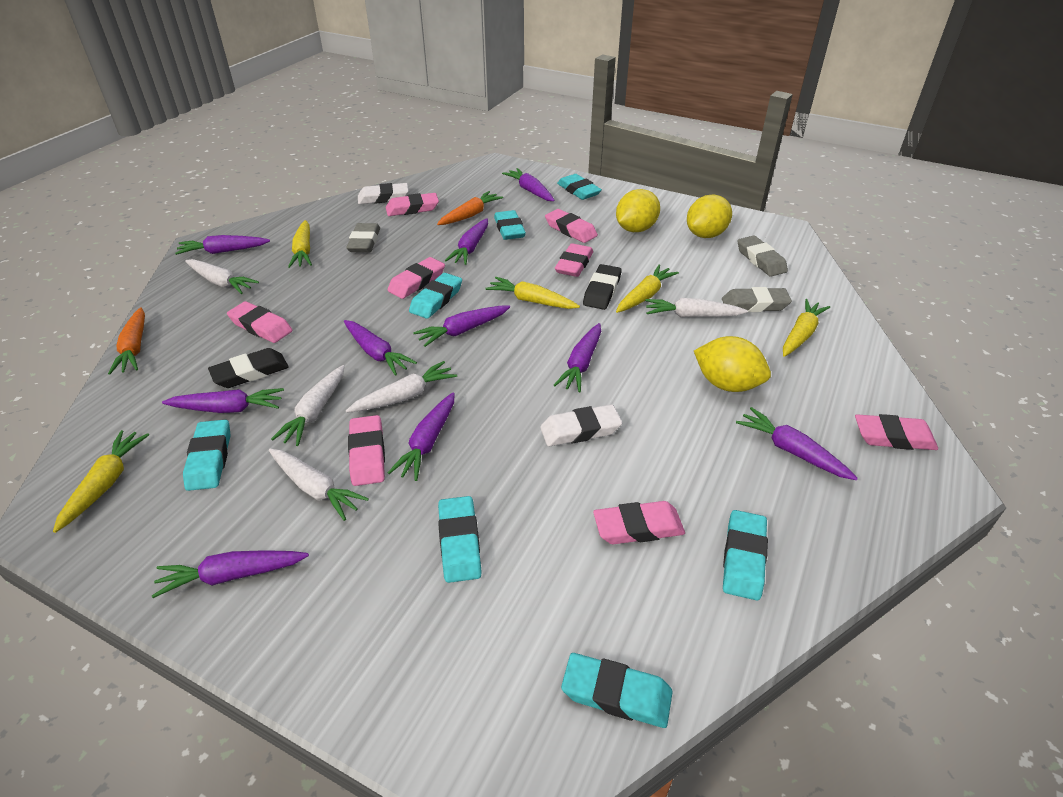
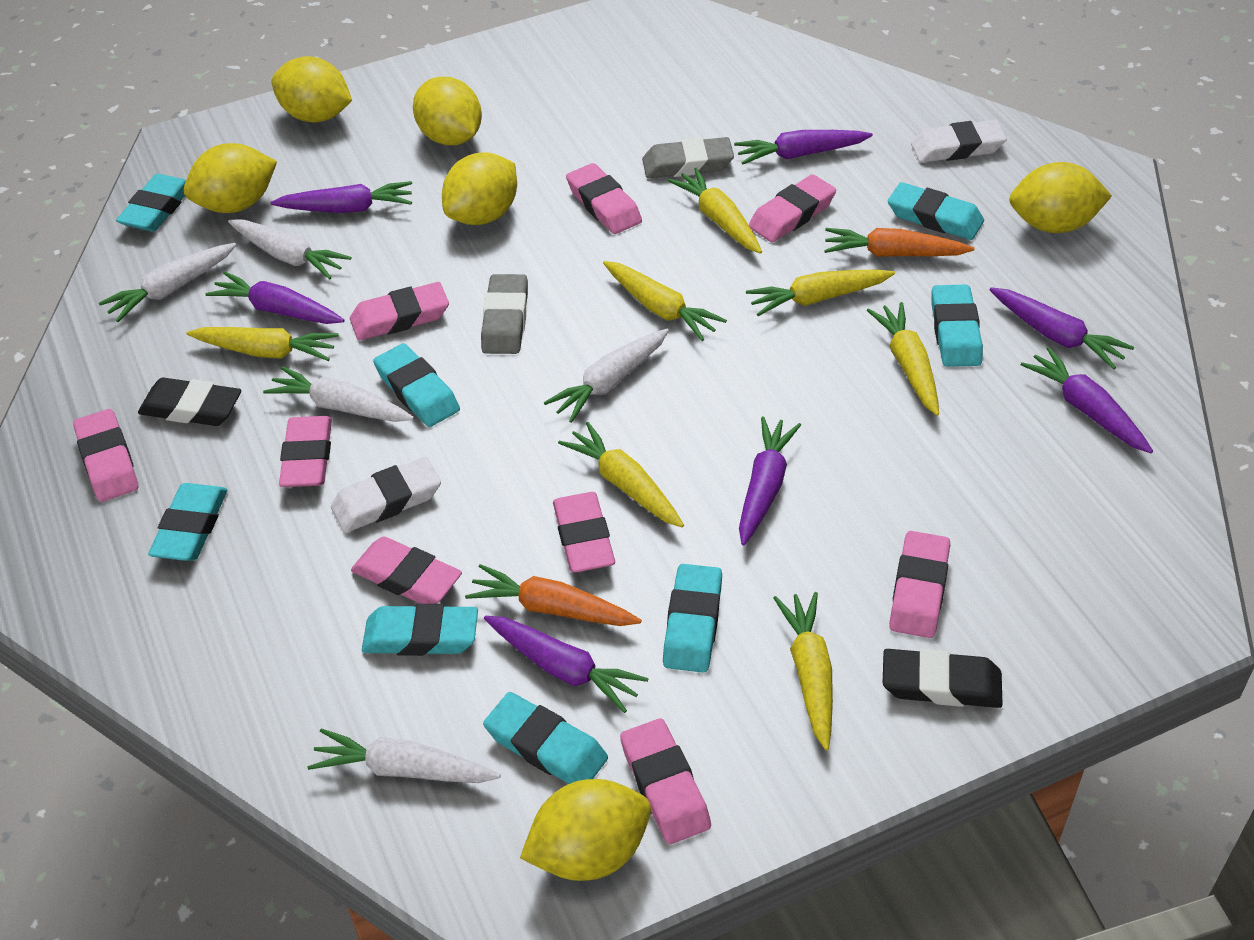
grey eraser: [346,223,380,253] [722,287,792,312] [737,236,788,277] = 3 -> [481,274,528,354] [642,137,734,178] = 2
pink eraser: [227,301,292,343] [348,415,385,486] [386,193,439,216] [388,257,445,299] [545,209,598,243] [555,243,593,277] [593,501,685,544] [855,414,938,450] = 8 -> [73,409,139,502] [279,416,332,487] [350,282,449,340] [351,537,462,604] [553,492,615,573] [566,163,642,234] [620,718,711,844] [749,174,836,242] [889,531,950,638] = 9
purple carrot: [152,550,309,598] [162,388,284,413] [175,235,270,255] [344,320,417,376] [388,392,455,481] [413,306,510,347] [445,218,488,265] [502,168,555,201] [554,323,601,392] [736,407,858,480] = 10 -> [205,271,345,324] [271,181,412,213] [484,616,649,713] [734,130,873,165] [739,416,801,545] [989,287,1134,369] [1021,347,1153,453] = 7
turquoise eraser: [183,420,231,491] [409,273,462,319] [438,496,482,583] [494,210,526,240] [557,174,602,200] [561,653,673,728] [723,510,768,601] = 7 -> [116,174,186,231] [148,483,227,561] [362,604,478,656] [373,343,460,427] [483,692,608,784] [663,564,722,673] [888,182,984,240] [932,285,983,367] = 8
yellow carrot: [53,430,149,533] [288,220,312,268] [485,277,580,309] [616,265,679,313] [783,299,830,357] = 5 -> [187,327,339,361] [558,422,684,527] [603,261,727,341] [668,168,762,254] [746,270,895,316] [774,592,833,750] [867,302,939,416] = 7
yellow lemon: [616,189,660,232] [687,195,732,238] [694,336,771,392] = 3 -> [184,143,277,213] [271,56,352,122] [413,77,482,145] [442,153,517,225] [520,779,651,881] [1009,162,1112,233] = 6

